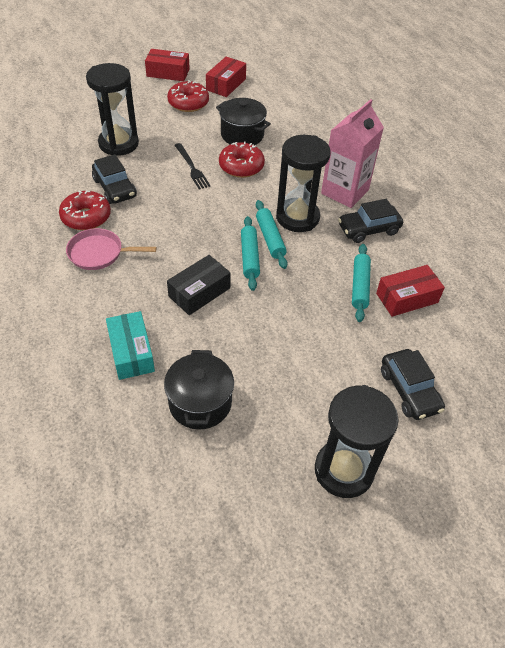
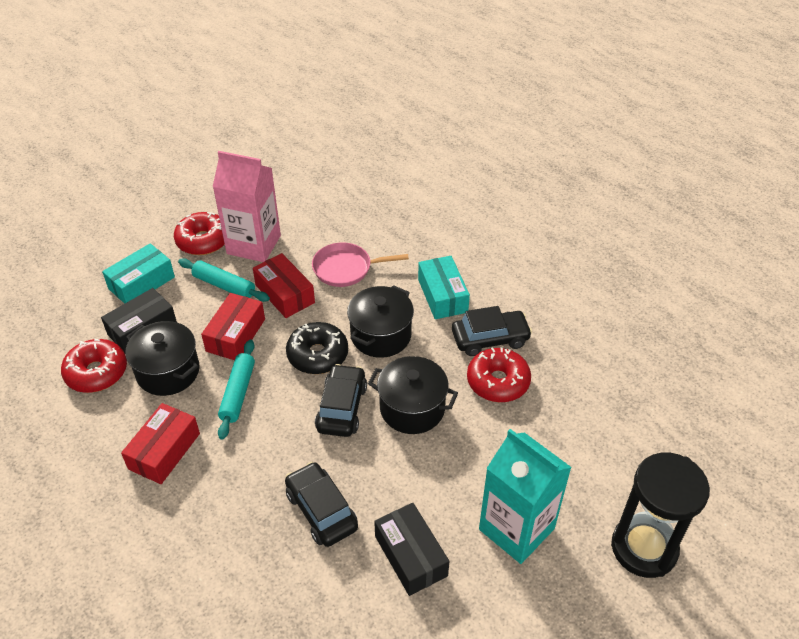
black box: [167,255,231,315] = 1 -> [101,288,177,354] [374,503,449,596] = 2
black donut: none = 0 -> [286,322,348,374] = 1
black fork: [175,143,211,189] = 1 -> none = 0
black hourglass: [86,63,139,156] [276,135,331,232] [315,385,399,498] = 3 -> [611,453,710,578] = 1
black pot: [164,350,234,430] [216,98,271,145] = 2 -> [126,321,199,396] [347,285,414,358] [368,356,458,434] = 3
turquoise box: [106,311,155,380] = 1 -> [102,243,175,304] [418,256,470,319] = 2
turquoise carton: none = 0 -> [479,429,572,564] = 1
turquoise rolling pin: [241,216,260,291] [256,200,288,269] [352,244,371,322] = 3 -> [178,258,270,302] [218,339,255,440] = 2

